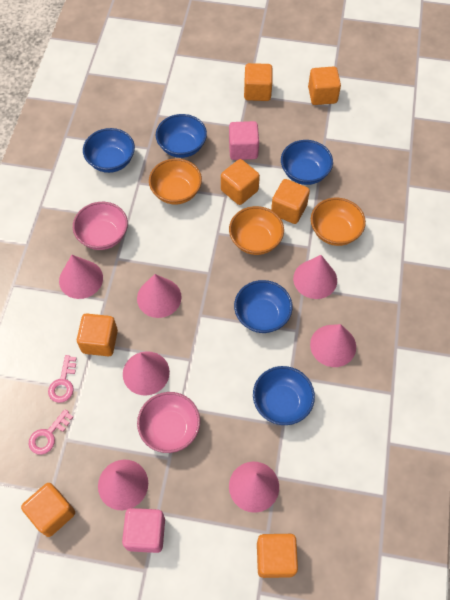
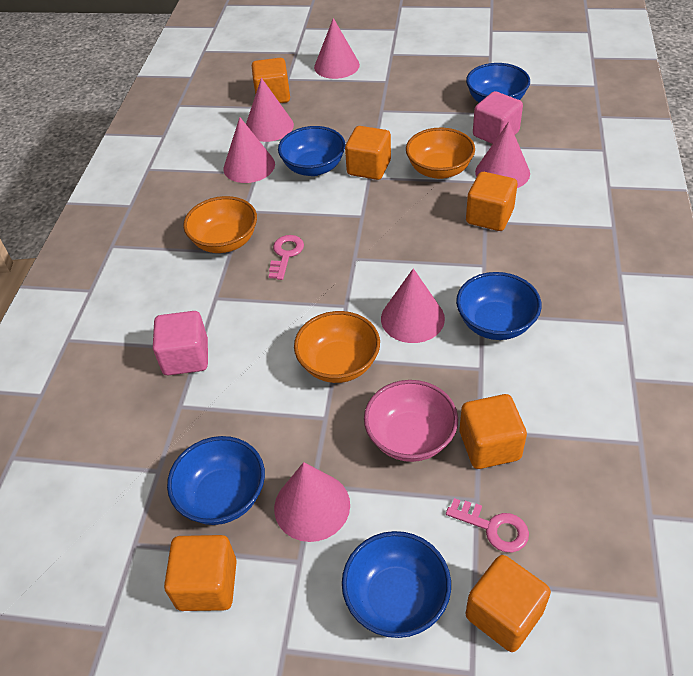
orange cube: [21,483,75,537] [77,313,118,357] [221,159,260,205] [244,63,273,101] [257,534,298,578] [271,179,310,224] [308,66,341,105] = 7 -> [164,535,237,611] [252,58,290,103] [345,126,391,180] [460,394,527,469] [466,172,517,231] [466,555,551,652] = 6
pink bowl: [73,202,128,250] [137,392,200,453] = 2 -> [364,380,458,462] = 1
pink cone: [59,255,103,299] [98,460,148,510] [123,351,170,395] [137,274,182,318] [229,461,279,513] [293,255,337,299] [310,324,356,367] = 7 -> [223,117,275,183] [246,78,294,142] [274,462,350,542] [314,18,360,79] [381,268,445,343] [475,122,530,188] = 6

